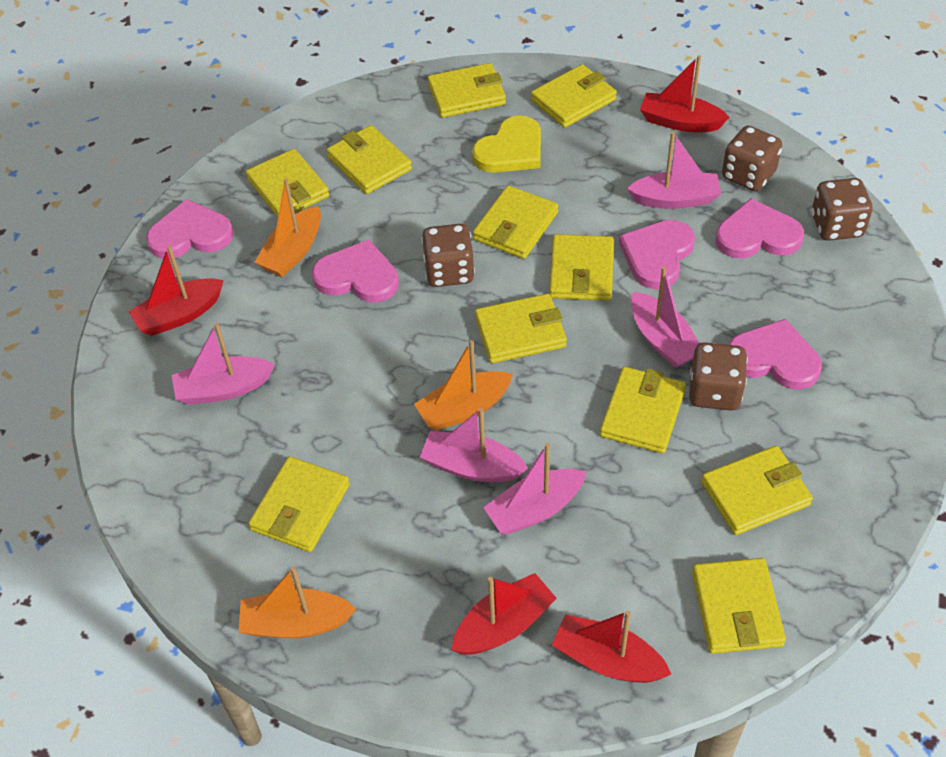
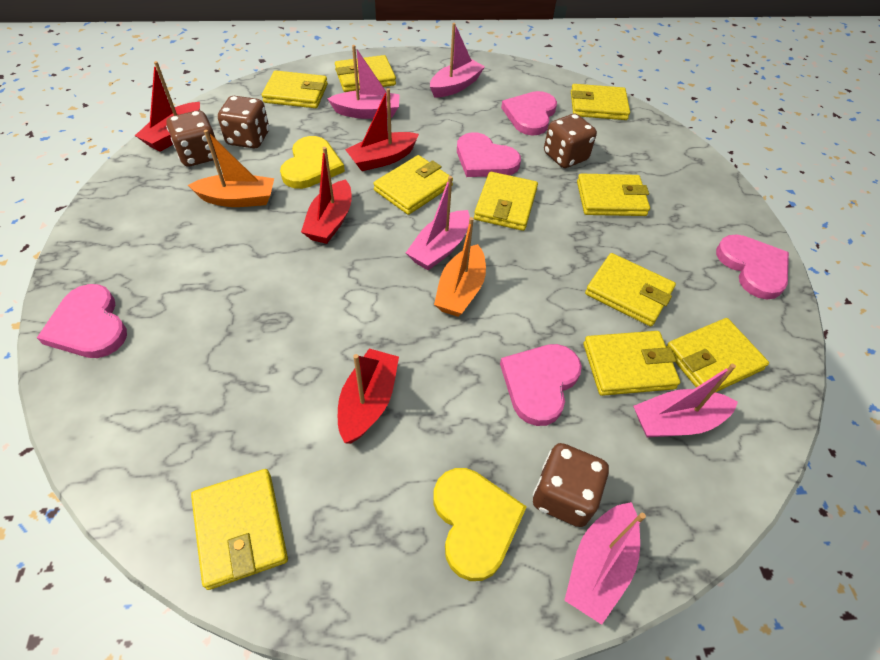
orange boat: [239,567,356,638] [254,178,321,277] [414,340,513,431] = 3 -> [188,130,274,207] [434,217,486,317] = 2
yellow heart: [472,115,541,173] = 1 -> [280,136,345,189] [433,468,527,581] = 2
yellow wallet: [246,149,330,217] [248,456,350,552] [326,125,412,194] [428,63,506,118] [473,185,558,259] [475,294,567,363] [531,64,617,128] [549,234,614,301] [600,367,686,453] [692,558,786,654] [701,446,813,535] = 11 -> [191,469,288,590] [262,70,328,108] [335,55,396,92] [373,155,453,215] [474,172,538,231] [571,84,630,120] [577,174,650,216] [583,331,680,396] [585,253,676,326] [666,318,769,392] = 10

